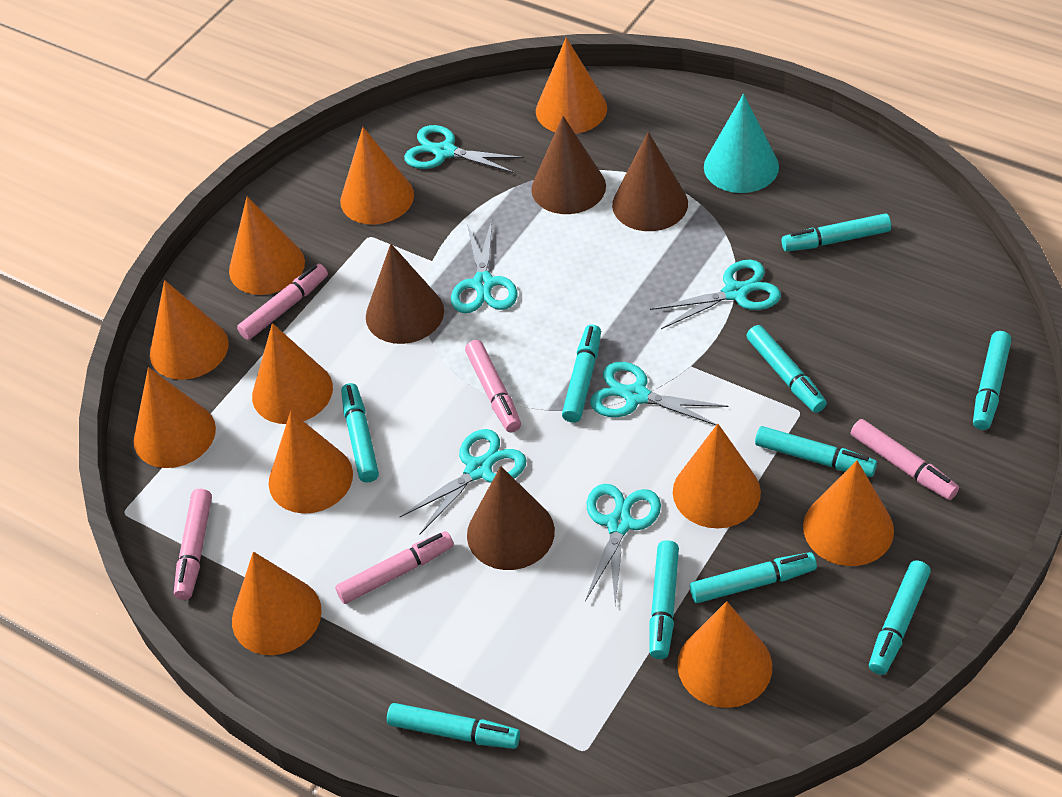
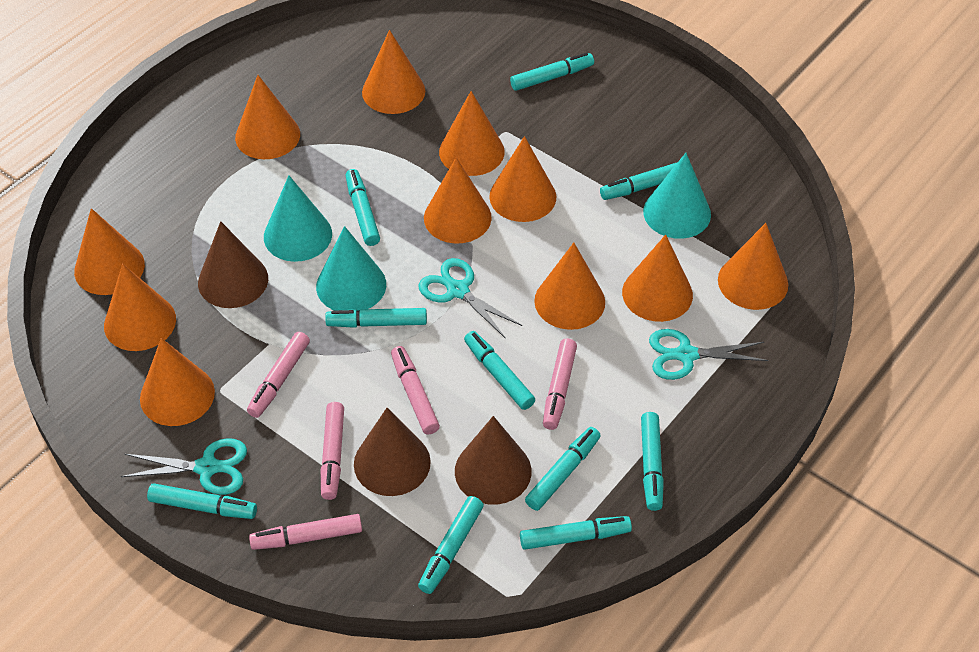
brown cone: [366,244,444,344] [467,466,555,570] [531,116,606,214] [612,132,688,231] = 4 -> [198,221,268,308] [354,408,431,496] [455,416,532,505] = 3
turquoise cone: [704,94,779,193] = 1 -> [264,175,332,262] [316,226,386,311] [643,153,711,239] = 3
turquoise scissors: [400,429,526,534] [404,125,524,173] [451,221,517,313] [585,484,661,605] [590,362,729,425] [650,260,781,329] = 6 -> [121,438,247,495] [418,258,522,339] [649,329,768,380] = 3

